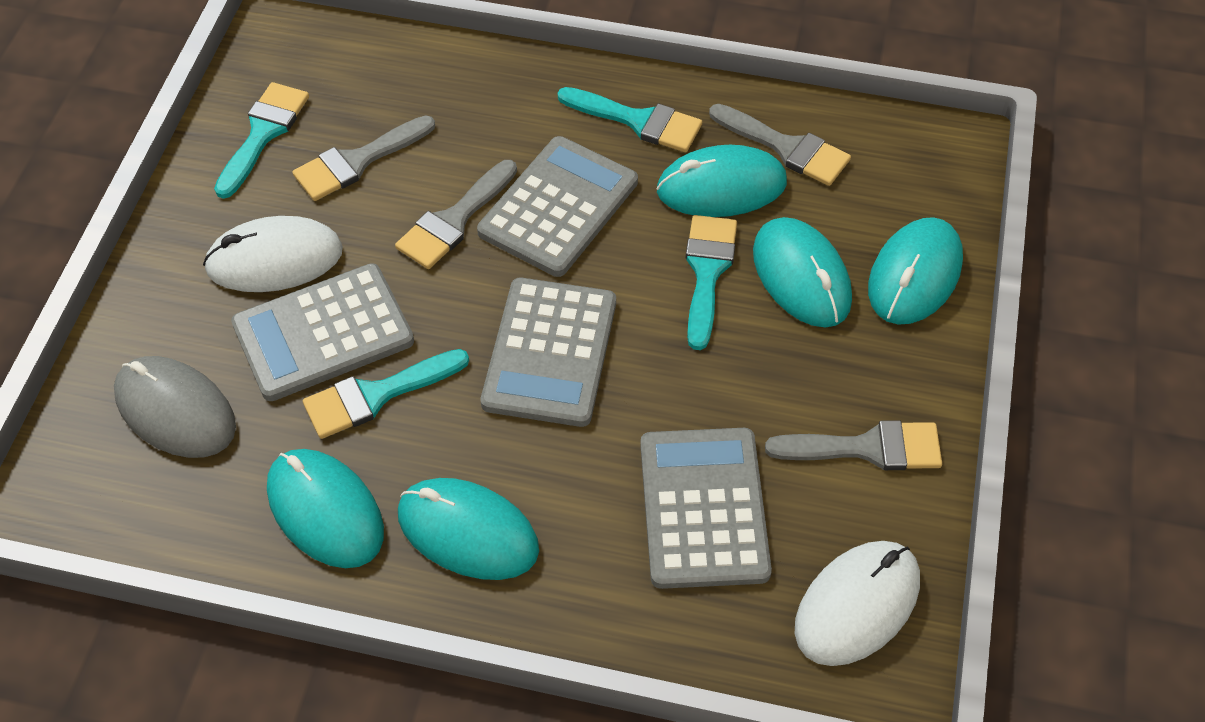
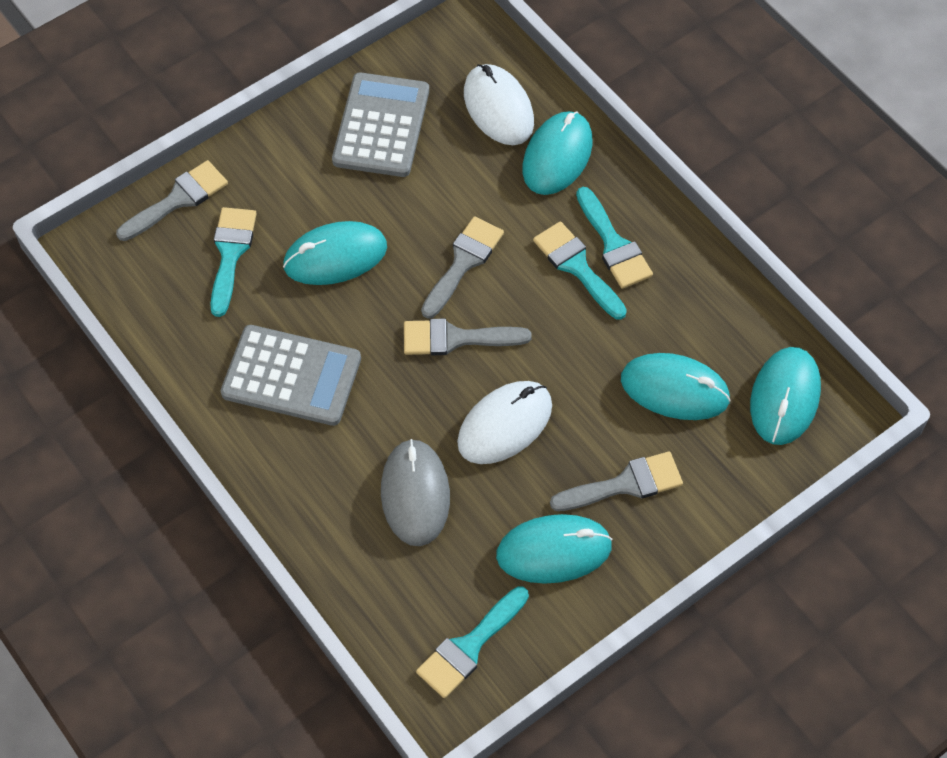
grey calculator: [231,263,414,401] [477,136,638,277] [481,278,616,427] [640,428,772,589] = 4 -> [221,325,361,426] [332,72,429,177] = 2

